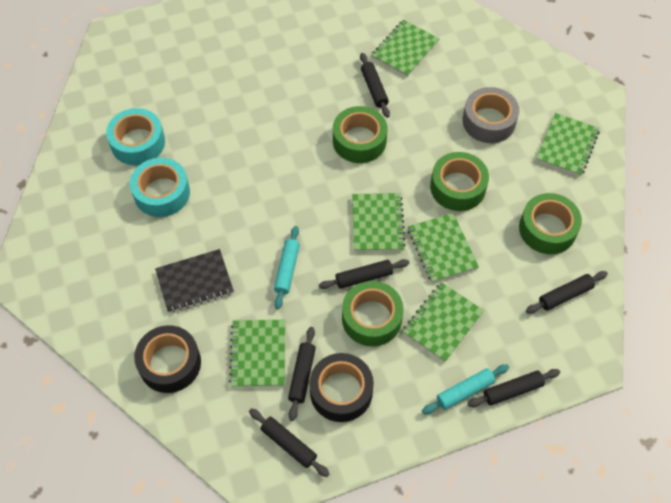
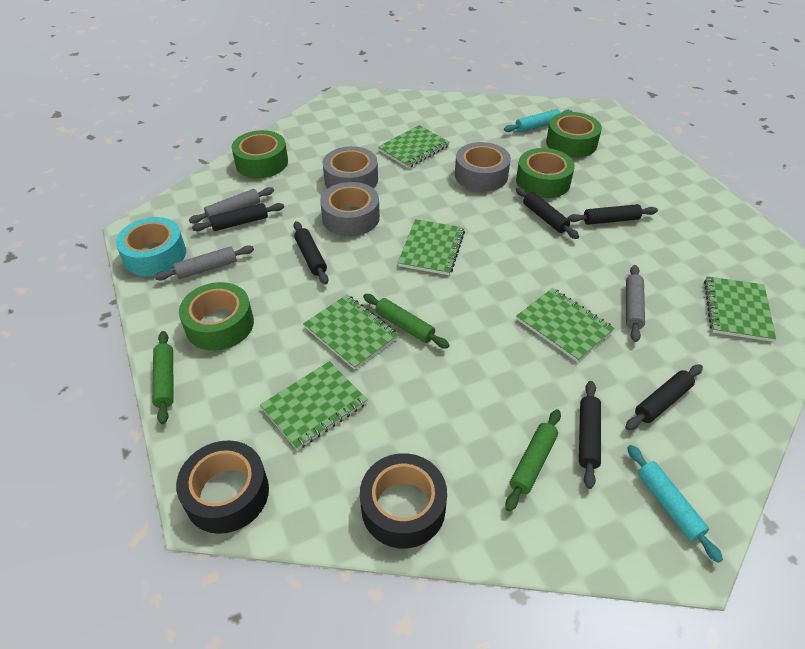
black notebook: [155,249,234,313] = 1 -> none = 0
green rolling pin: none = 0 -> [152,331,174,424] [363,294,450,349] [505,409,561,512] = 3
grey rolling pin: none = 0 -> [155,246,254,280] [189,187,274,224] [626,265,645,342] = 3
grey tape: [462,87,519,143] = 1 -> [320,182,380,236] [323,146,378,189] [455,142,511,192] = 3
turquoise tape: [106,108,165,165] [130,158,190,217] = 2 -> [116,217,186,276] = 1

